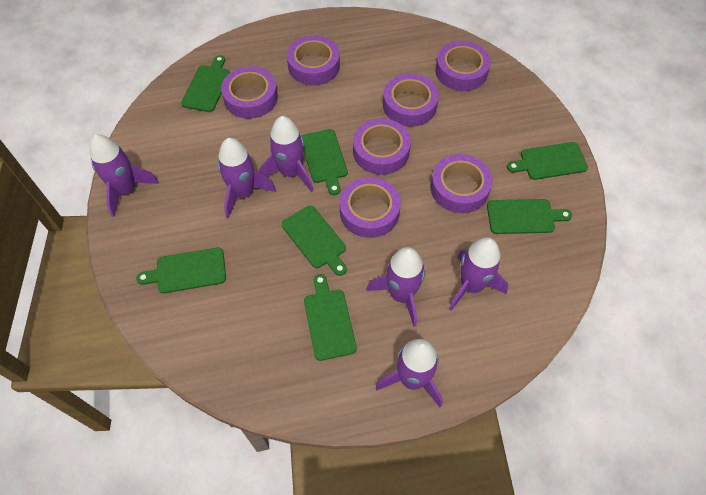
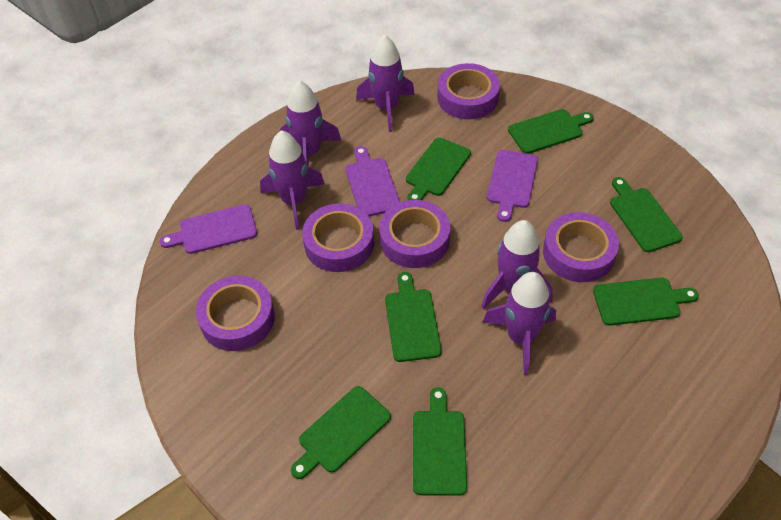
purple cutting board: none = 0 -> [160,204,257,254] [346,146,400,216] [487,150,538,222] = 3
purple rocket: [90,134,159,217] [218,138,276,219] [259,116,314,192] [366,247,425,327] [376,339,443,407] [449,237,509,311] = 6 -> [260,130,325,230] [280,80,342,167] [356,35,415,132] [481,220,552,309] [483,272,556,375] = 5
purple tape: [221,66,278,119] [287,35,340,85] [339,177,401,238] [353,118,411,175] [383,74,439,127] [431,154,493,213] [435,41,491,91] = 7 -> [196,276,275,351] [302,203,374,272] [379,200,450,268] [437,63,500,119] [543,212,619,282] = 5

